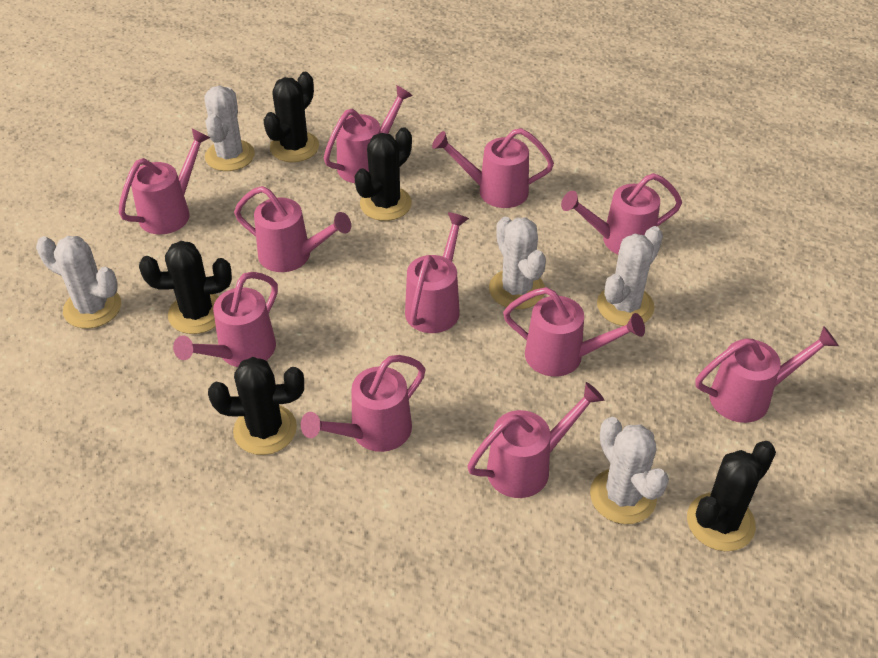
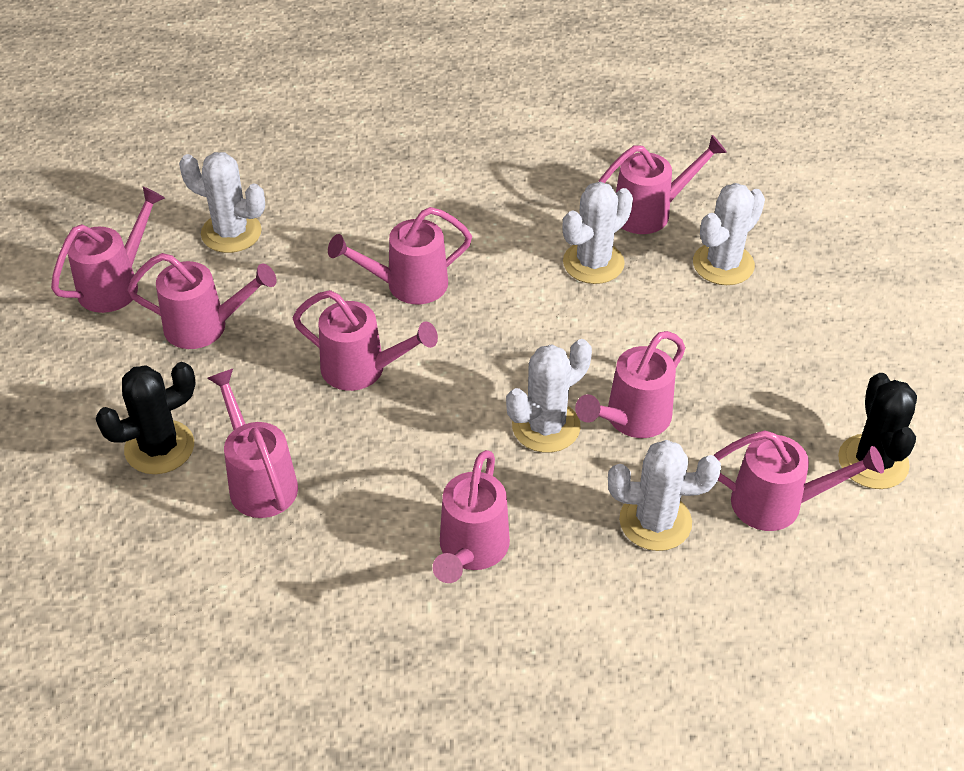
black cactus: [139,241,232,334] [208,357,304,455] [263,72,319,162] [354,127,412,221] [687,441,776,551] = 5 -> [96,362,196,474] [838,373,917,489] = 2
pink watering can: [119,129,210,235] [173,272,278,367] [234,186,351,272] [301,355,425,452] [324,85,413,183] [405,212,469,333] [432,128,554,208] [467,382,604,498] [503,287,645,377] [561,173,682,255] [695,326,839,423] = 11 -> [51,187,165,313] [127,253,277,349] [207,369,298,518] [293,290,438,391] [328,207,472,304] [433,450,510,583] [575,331,685,438] [598,135,727,234] [714,430,884,531] = 9

